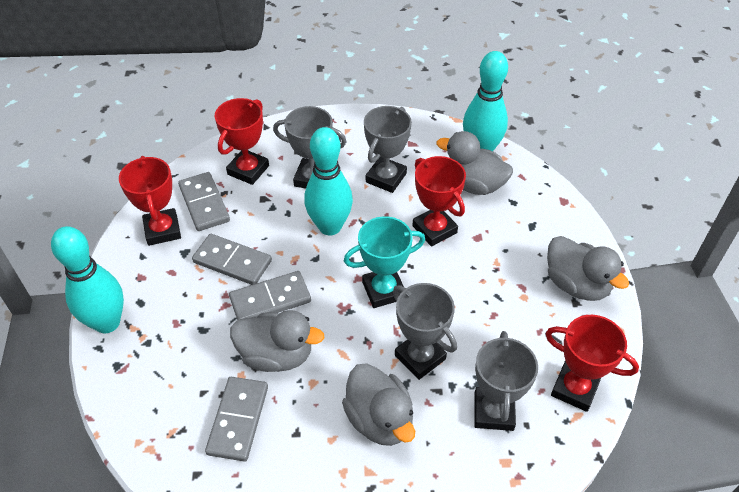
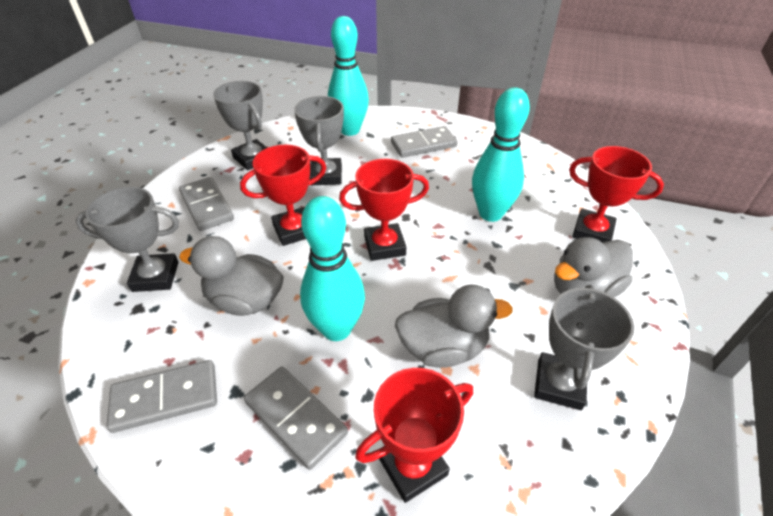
grey duck: [230,310,324,372] [342,363,415,446] [436,131,513,195] [547,236,629,301] = 4 -> [179,236,284,316] [395,285,513,368] [554,237,633,297] = 3
turquoise trophy: [344,216,425,308] = 1 -> none = 0

